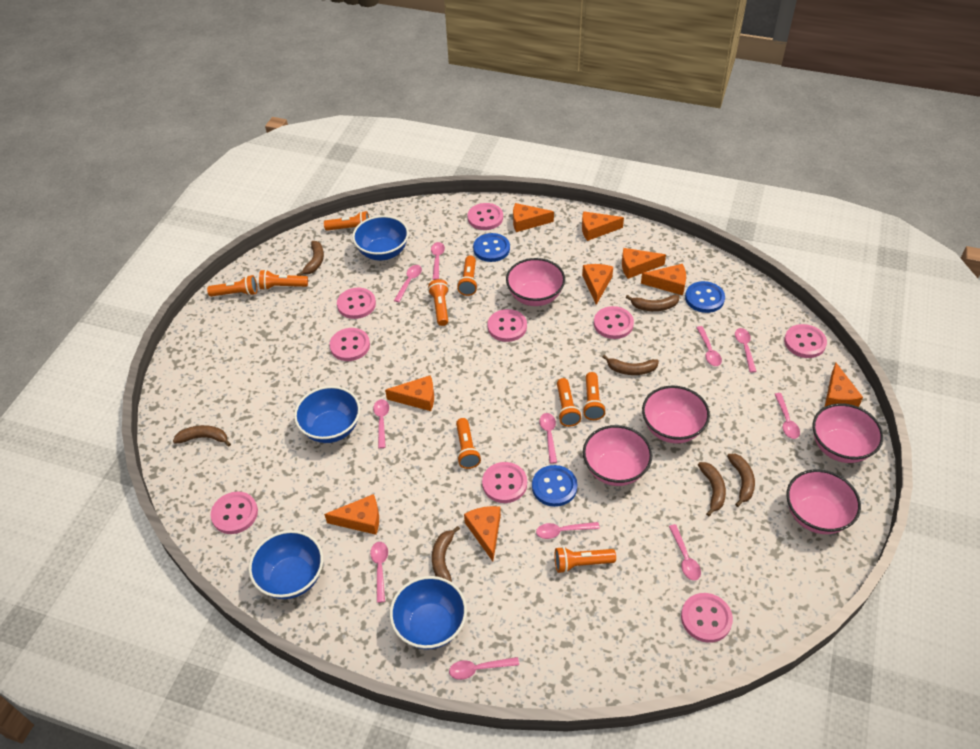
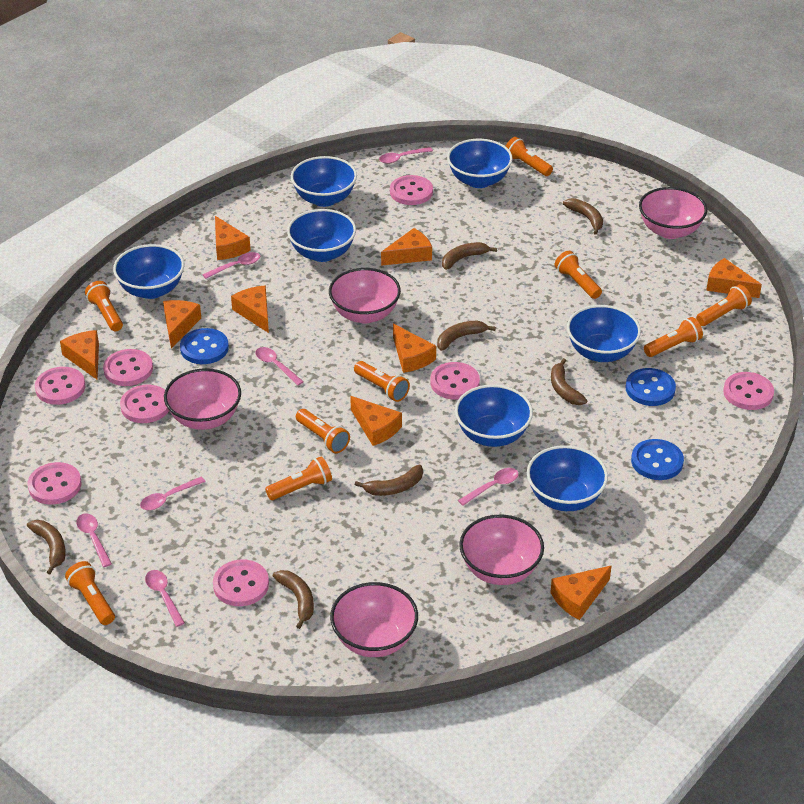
blue bowl: [249,530,323,599] [294,386,360,443] [352,215,409,261] [390,576,467,649] = 4 -> [113,244,184,299] [287,209,356,262] [291,156,357,207] [447,139,513,188] [455,384,533,447] [527,445,608,511] [567,305,641,362] = 7
pink button: [211,492,258,534] [329,328,370,361] [337,288,376,319] [468,203,503,230] [482,462,527,503] [487,309,527,342] [594,306,634,339] [681,593,733,643] [784,324,827,358] = 9 -> [28,462,81,505] [35,367,85,405] [103,349,153,386] [120,385,169,423] [213,559,269,606] [390,175,433,205] [430,362,480,400] [723,372,774,410] = 8
pink spoon: [370,542,388,603] [373,399,389,449] [394,265,422,302] [431,242,445,280] [449,657,519,680] [536,522,600,539] [539,413,557,464] [669,524,701,580] [696,326,722,366] [735,328,757,373] [775,393,800,439] = 11 -> [76,513,112,567] [140,477,206,510] [145,570,185,627] [202,252,260,279] [255,347,304,386] [379,147,433,164] [458,468,519,506] = 7

